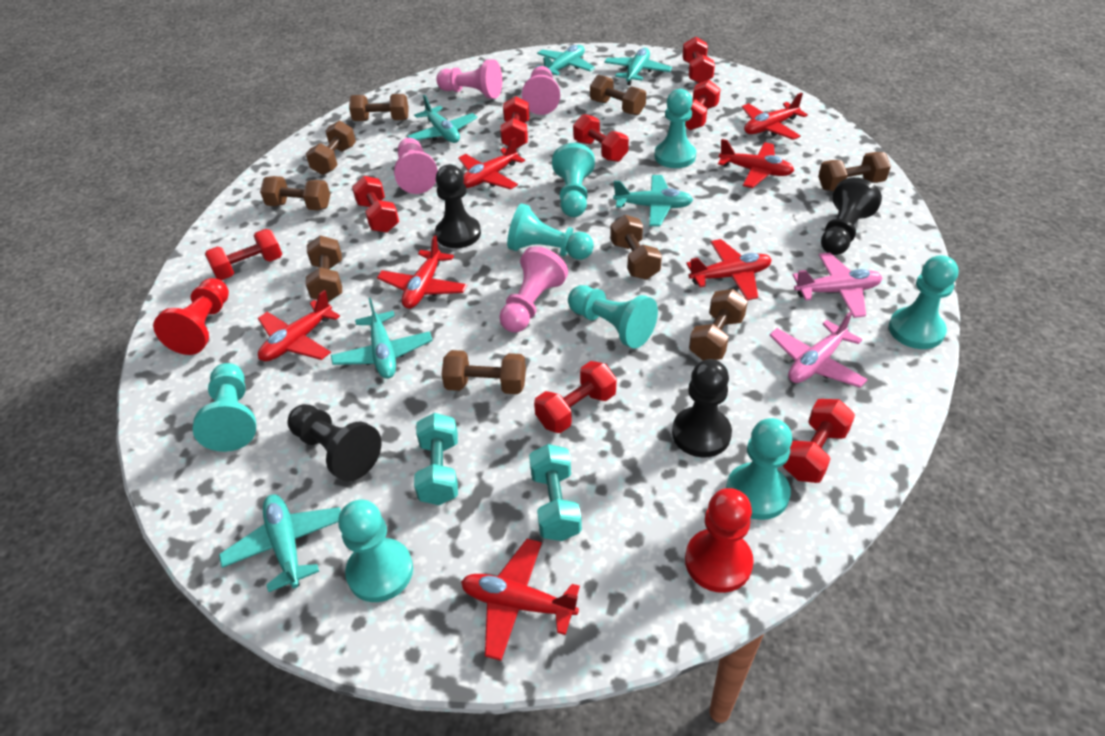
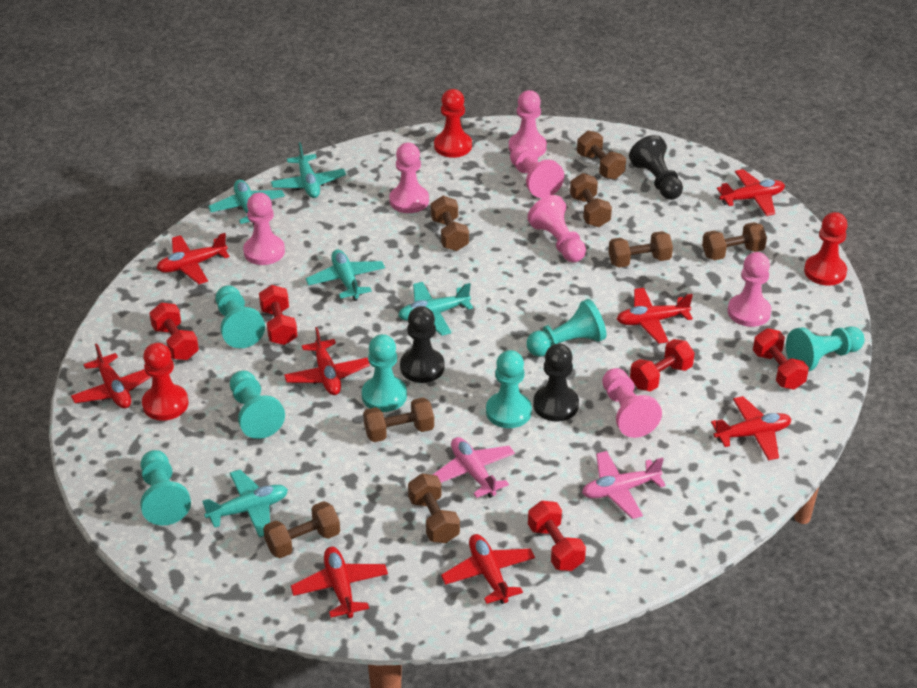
black pawn: [288,404,382,482] [435,165,481,248] [672,359,732,457] [821,177,882,255] = 4 -> [400,306,445,383] [533,344,579,422] [629,135,683,200] = 3
brown dumbbell: [260,176,330,210] [305,235,342,302] [306,121,356,175] [349,94,409,121] [442,350,526,394] [590,75,646,115] [610,215,662,280] [689,289,748,360] [818,152,891,191] = 9 -> [263,501,340,558] [363,397,434,442] [408,473,460,543] [431,196,469,251] [570,173,612,227] [577,131,626,180] [609,231,673,268] [702,222,767,260] = 8
pink pawn: [394,138,438,194] [436,59,502,99] [499,246,568,333] [522,66,560,115] = 4 -> [243,192,285,265] [389,143,429,213] [509,90,547,157] [510,145,564,198] [527,195,586,263] [602,368,662,438] [728,252,772,327] = 7
red dumbbell: [205,229,282,280] [352,176,399,233] [500,96,529,149] [534,361,617,433] [573,114,629,162] [682,37,715,83] [685,80,720,130] [783,399,855,483] = 8 -> [149,303,199,360] [259,285,298,345] [528,501,586,571] [630,339,695,392] [753,328,809,390] = 5
red pawn: [153,278,229,355] [685,488,754,593] = 2 -> [142,343,188,421] [434,89,472,158] [804,212,848,286] = 3
red plane: [258,290,340,361] [377,235,467,309] [458,138,525,190] [461,539,580,661] [686,239,772,300] [718,139,794,188] [742,93,808,140] = 7 -> [71,343,151,409] [157,233,230,284] [284,327,370,395] [291,547,388,619] [441,534,535,604] [617,288,693,344] [711,396,791,461] [717,169,785,216] = 8
turquoise dumbbell: [414,413,458,505] [529,444,582,541] = 2 -> none = 0
turquoise pawn: [193,363,256,452] [338,500,413,602] [507,203,594,260] [552,143,595,217] [568,285,658,348] [655,89,696,168] [726,418,792,520] [889,255,958,349] = 8 -> [140,450,191,526] [216,285,265,348] [230,370,285,439] [362,334,407,412] [486,350,532,428] [526,299,606,357] [786,326,865,372] = 7
turquoise plane: [219,494,341,592] [331,298,432,379] [407,95,478,143] [536,45,595,75] [604,48,672,86] [613,175,693,227] = 6 -> [202,469,288,537] [208,179,285,225] [271,142,346,198] [305,250,385,301] [398,282,473,336] = 5

